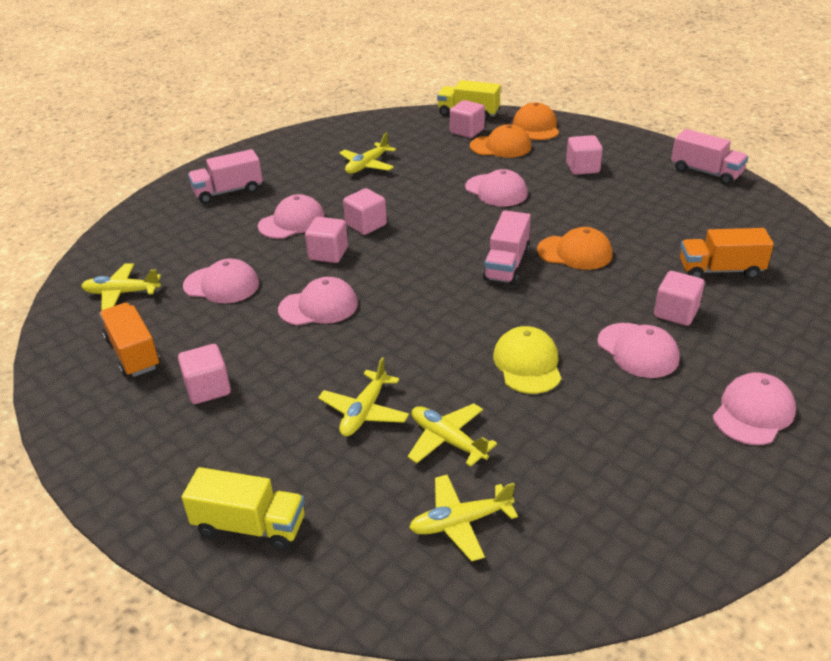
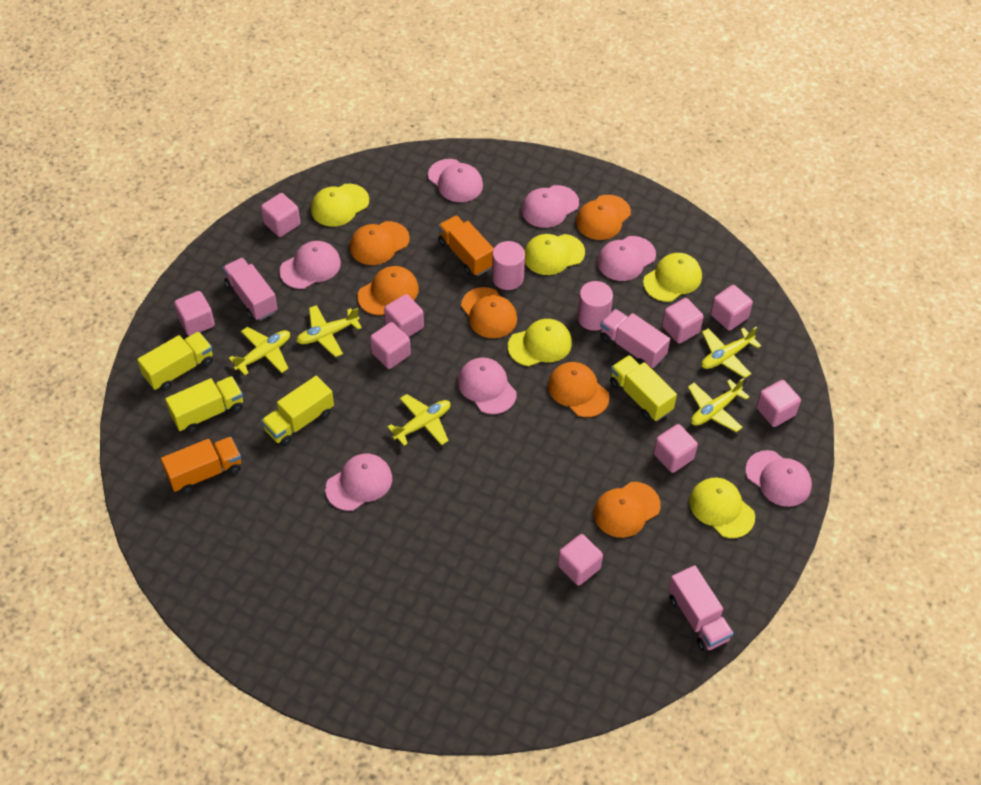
orange cap: [470,124,532,158] [513,102,559,140] [537,227,613,270] = 3 -> [350,221,410,265] [357,266,419,315] [461,287,517,338] [548,362,610,417] [576,195,631,240] [594,482,661,538] = 6
pink cap: [183,259,259,303] [258,194,325,239] [278,277,358,325] [465,169,528,207] [597,323,680,378] [713,373,796,445] = 6 -> [280,241,341,289] [325,454,392,511] [428,159,483,202] [458,358,517,414] [521,185,579,228] [597,236,656,281] [745,450,812,507] = 7
pink cube: [178,344,231,404] [305,217,348,263] [343,188,387,235] [450,100,485,138] [566,135,603,175] [654,271,704,326] = 6 -> [174,291,215,336] [261,193,300,237] [370,322,411,369] [384,294,424,337] [558,534,603,586] [653,424,698,473] [662,298,704,344] [710,285,753,331] [756,380,801,427] = 9
pink cylinder: none = 0 -> [492,241,525,290] [577,281,613,331] = 2
yellow cap: [493,326,561,394] = 1 -> [311,184,369,227] [508,319,572,366] [524,234,585,275] [643,253,702,302] [689,478,755,538] = 5
yellow truck: [181,467,305,551] [437,80,501,120] = 2 -> [137,332,213,391] [165,376,243,433] [261,375,334,447] [610,355,677,421] = 4

